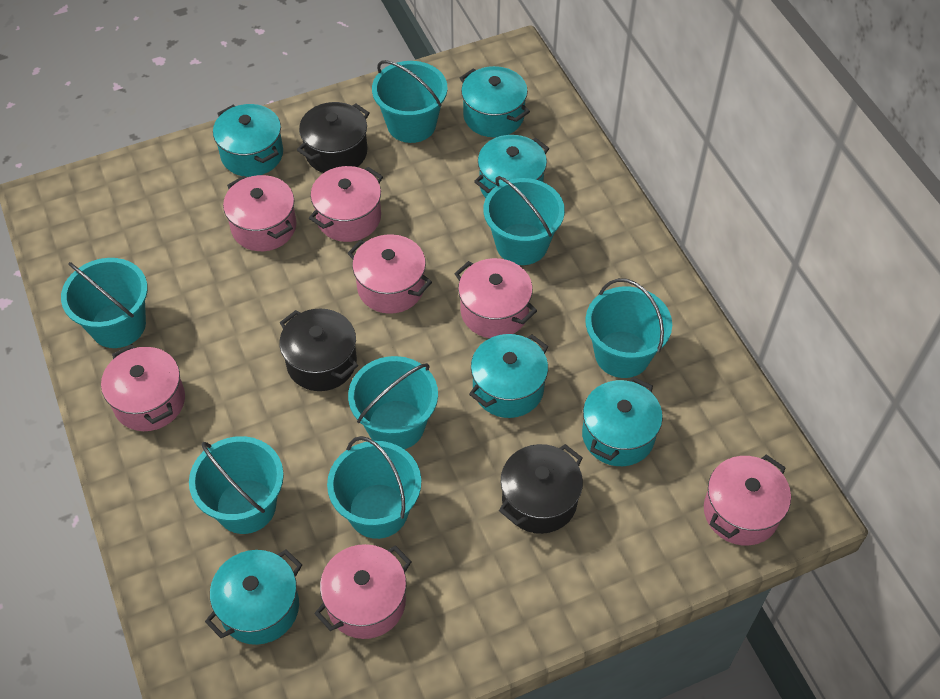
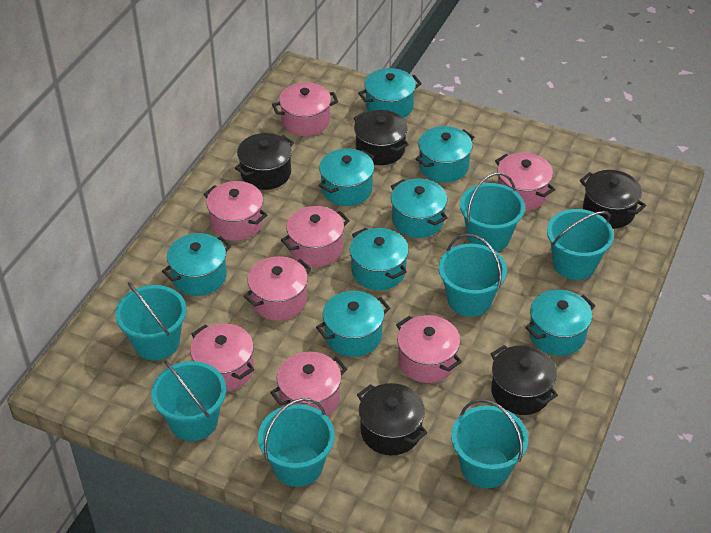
black pot: [279,308,358,391] [297,102,370,173] [499,444,583,534] = 3 -> [235,133,294,190] [354,110,409,165] [357,383,427,455] [491,345,558,415] [580,170,646,229] = 5
pink pot: [101,344,185,431] [223,175,296,251] [309,166,383,242] [314,544,412,639] [348,234,432,314] [454,258,537,338] [704,454,791,546] = 7 -> [190,323,254,391] [204,181,267,241] [243,256,312,321] [270,352,347,416] [272,82,338,136] [281,206,350,267] [396,315,462,383] [495,152,555,210] = 8
turquoise pot: [205,549,302,645] [213,104,283,177] [460,66,530,137] [469,334,549,418] [474,135,549,198] [582,377,663,466] = 6 -> [162,233,231,296] [316,291,390,357] [319,148,374,206] [350,228,409,290] [358,68,422,118] [391,178,448,238] [416,126,474,182] [525,289,595,356] = 8

